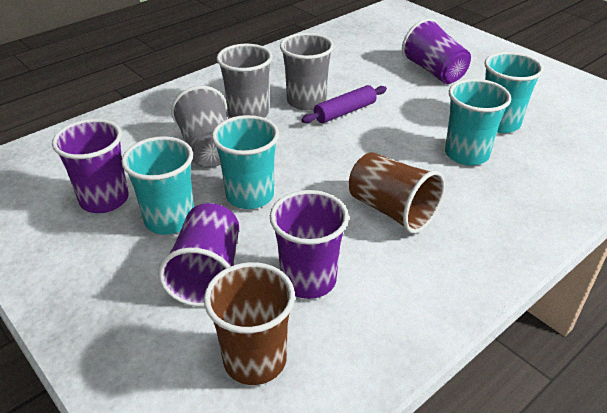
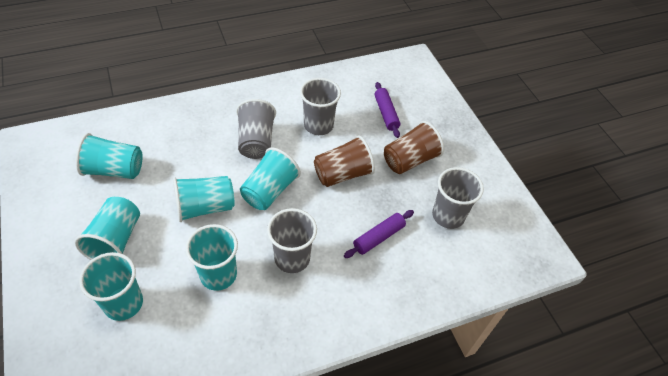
grey cup: [171,86,227,167] [217,44,273,118] [280,33,334,110] = 3 -> [236,99,276,159] [267,208,317,273] [300,78,341,135] [432,167,484,229] = 4
purple cup: [52,119,129,213] [158,203,239,307] [270,190,349,299] [402,18,471,84] = 4 -> none = 0
purple rolling pin: [301,85,387,123] = 1 -> [344,210,414,258] [374,82,400,138] = 2
turquoise cup: [122,136,194,235] [212,115,279,209] [445,79,511,166] [484,52,544,133] = 4 -> [74,197,140,260] [76,133,143,179] [79,252,143,321] [173,176,235,222] [185,224,238,291] [240,147,301,210] = 6

